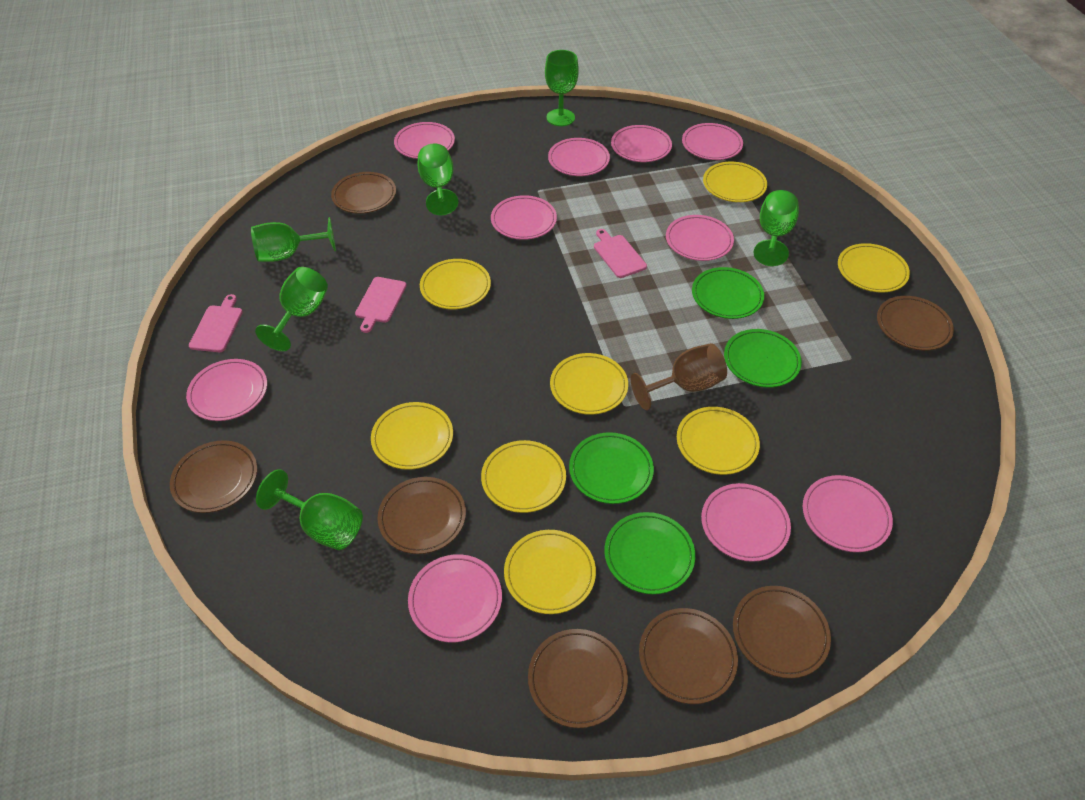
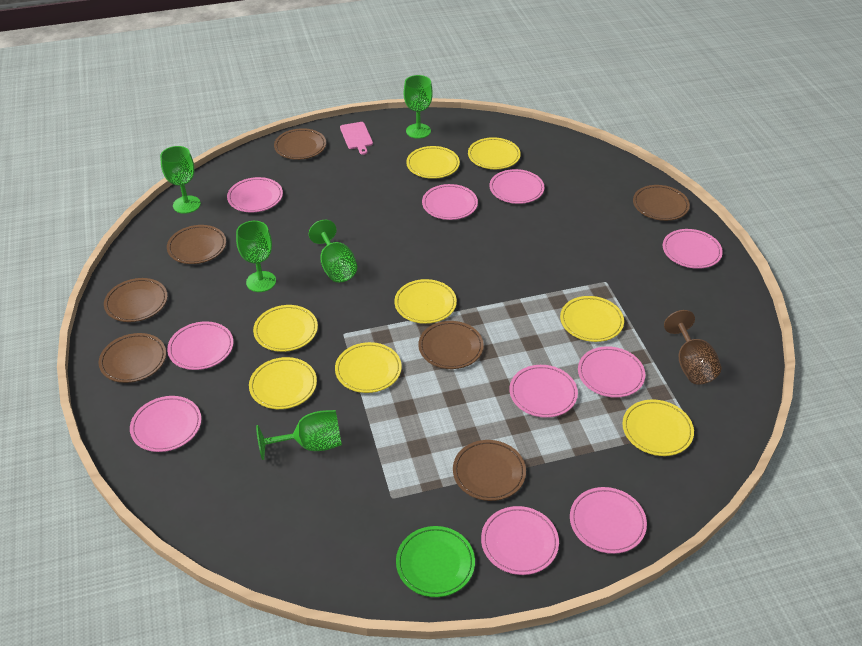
green goblet: [251,217,336,262] [255,267,328,351] [256,469,363,550] [417,143,458,215] [545,50,579,126] [754,190,799,266] = 6 -> [160,146,201,214] [236,221,276,292] [256,410,342,460] [309,220,357,282] [404,75,433,139] = 5
green plate: [569,432,654,504] [604,512,695,594] [692,267,764,319] [724,329,802,388] = 4 -> [396,526,475,597] = 1
pink cutting board: [189,294,243,352] [355,277,407,333] [594,229,647,278] = 3 -> [340,122,373,155] = 1

